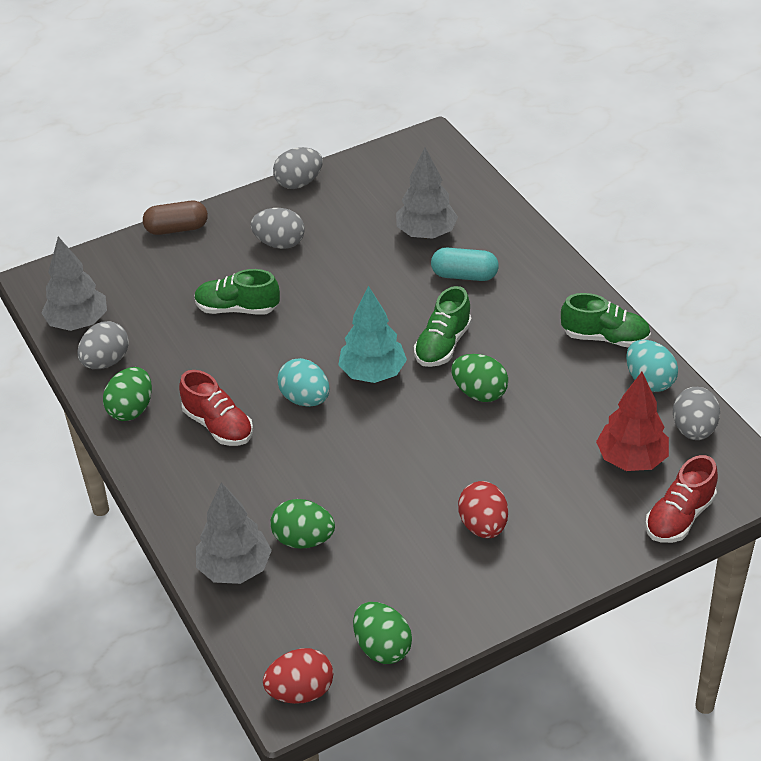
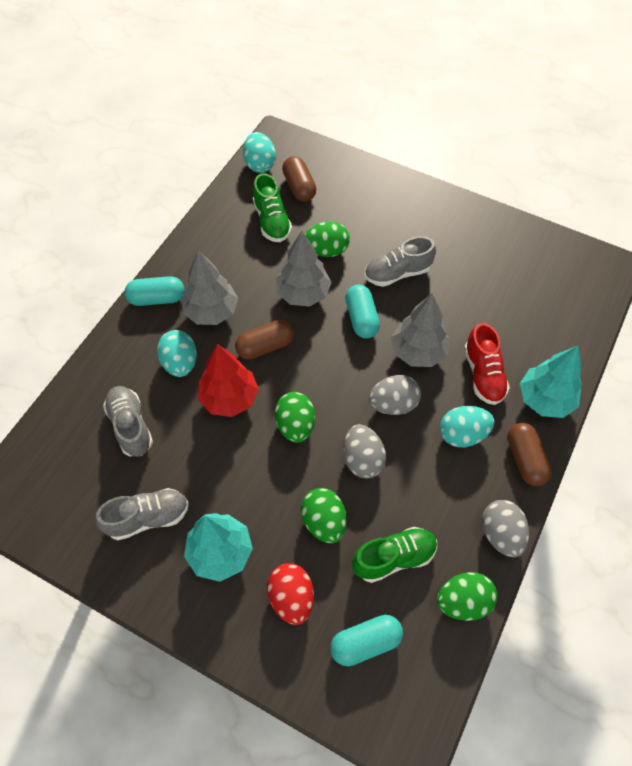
brown capsule: [143,201,208,235] = 1 -> [235,320,294,360] [282,156,316,202] [507,423,552,486] = 3
green shoe: [194,269,280,315] [414,286,472,367] [561,293,651,347] = 3 -> [253,173,292,242] [352,527,437,583] = 2
grey egg: [78,321,129,369] [251,208,305,249] [273,147,323,189] [673,387,720,440] = 4 -> [343,424,386,479] [369,375,421,415] [482,500,529,557] = 3
grey shoe: none = 0 -> [96,488,189,540] [103,386,153,457] [365,236,436,287] = 3
red egg: [263,648,333,704] [458,481,508,538] = 2 -> [267,563,314,625] = 1
red shoe: [179,370,253,446] [645,455,718,543] = 2 -> [464,323,510,405] = 1
turquoise capsule: [431,248,499,281] = 1 -> [125,276,184,306] [330,615,403,666] [345,284,380,339] = 3
turquoise egg: [277,358,329,407] [626,340,678,392] = 2 -> [157,330,197,377] [243,132,276,173] [440,406,495,448] = 3
turquoise tree: [338,286,407,383] = 1 -> [184,513,253,582] [520,346,582,418] = 2

